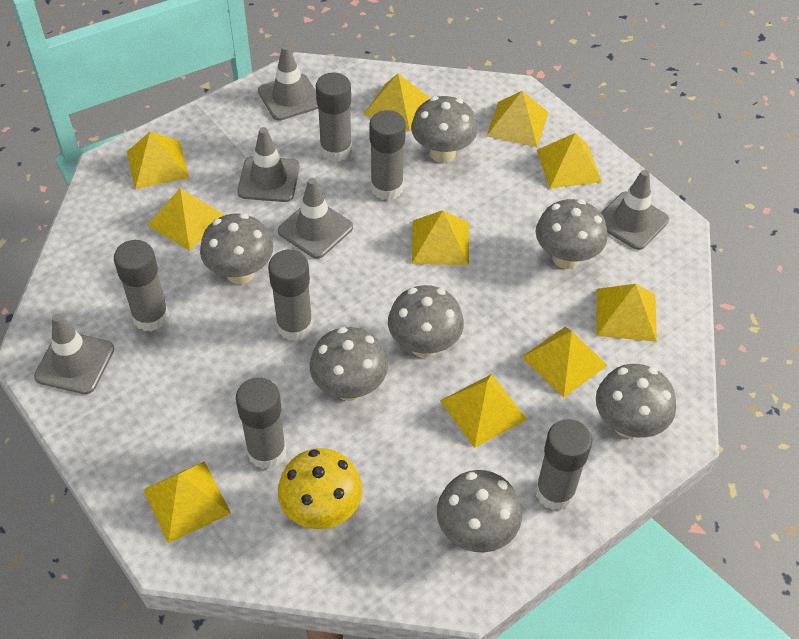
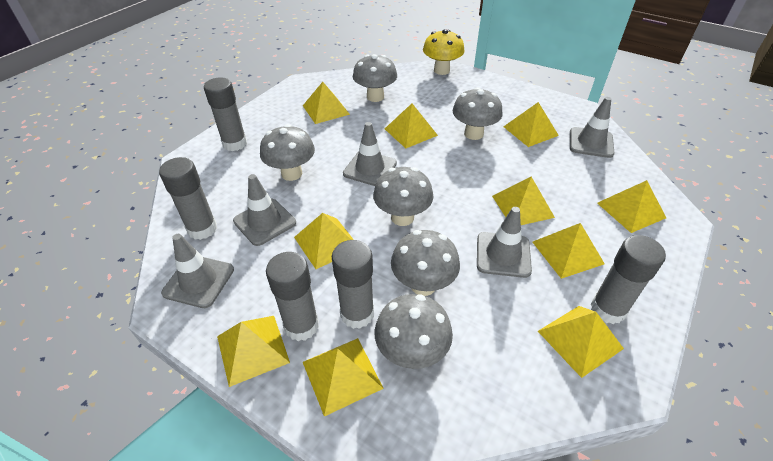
grey glue stick: [114,240,169,331] [236,377,286,469] [268,250,313,341] [316,72,352,162] [369,110,406,200] [535,419,592,510] = 6 -> [159,157,217,240] [204,77,247,151] [266,252,319,341] [332,240,374,329] [591,235,666,324] = 5
grey mushroom: [200,213,273,284] [310,327,388,401] [388,285,464,358] [411,96,478,163] [437,470,522,552] [536,199,607,269] [596,364,676,438] = 7 -> [260,124,315,181] [353,54,397,102] [373,167,434,226] [374,294,453,369] [391,230,460,296] [453,87,503,140] = 6

